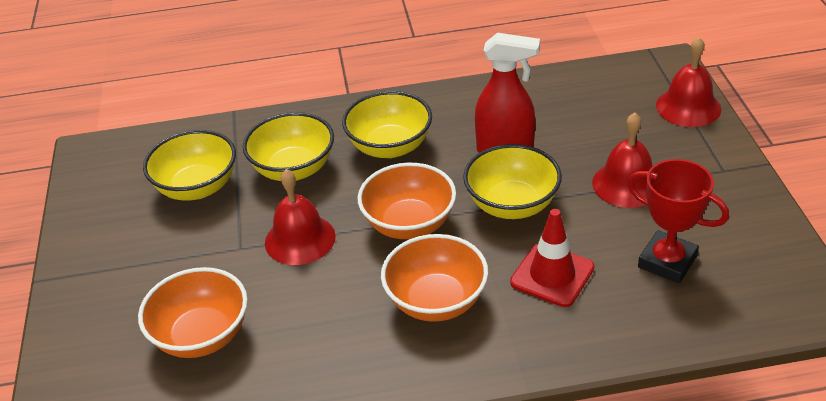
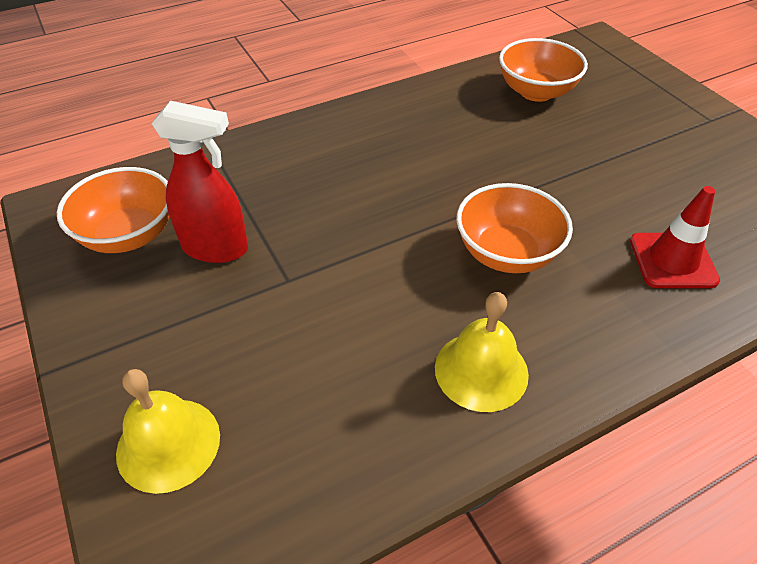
red bell: [265,169,336,265] [592,113,652,208] [656,37,721,127] = 3 -> none = 0
red trophy: [627,159,729,283] = 1 -> none = 0
yellow bell: none = 0 -> [116,369,220,494] [435,292,529,412] = 2
yellow bowl: [143,130,236,201] [243,112,334,181] [342,91,432,158] [463,144,562,219] = 4 -> none = 0

